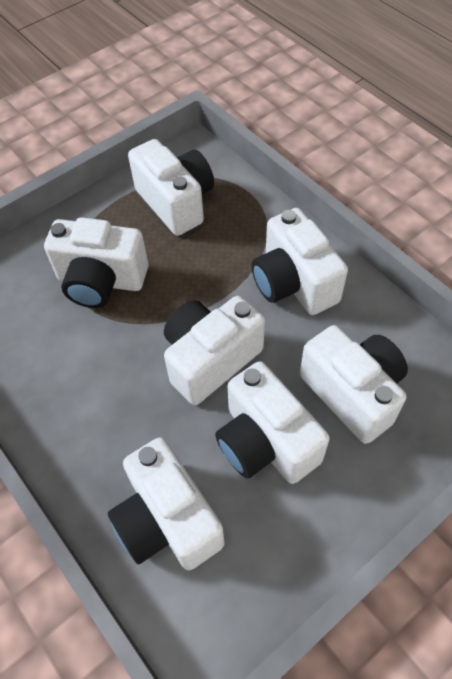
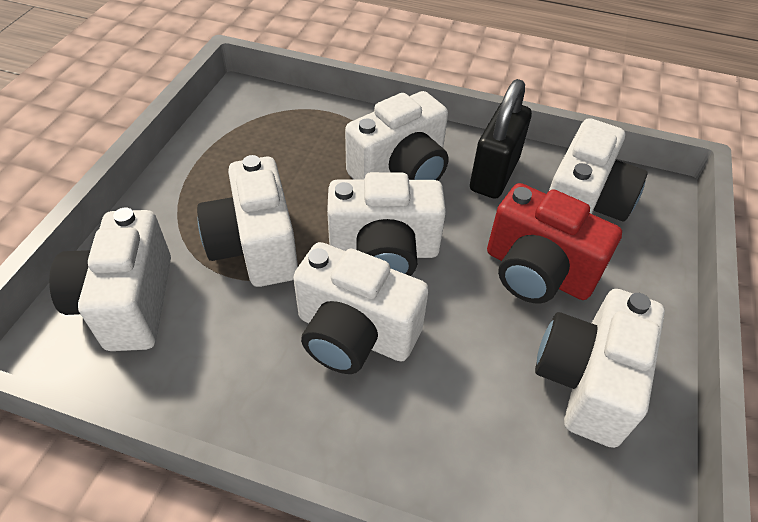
black padlock: none = 0 -> [470,79,532,199] = 1
red camera: none = 0 -> [487,183,622,303] = 1

